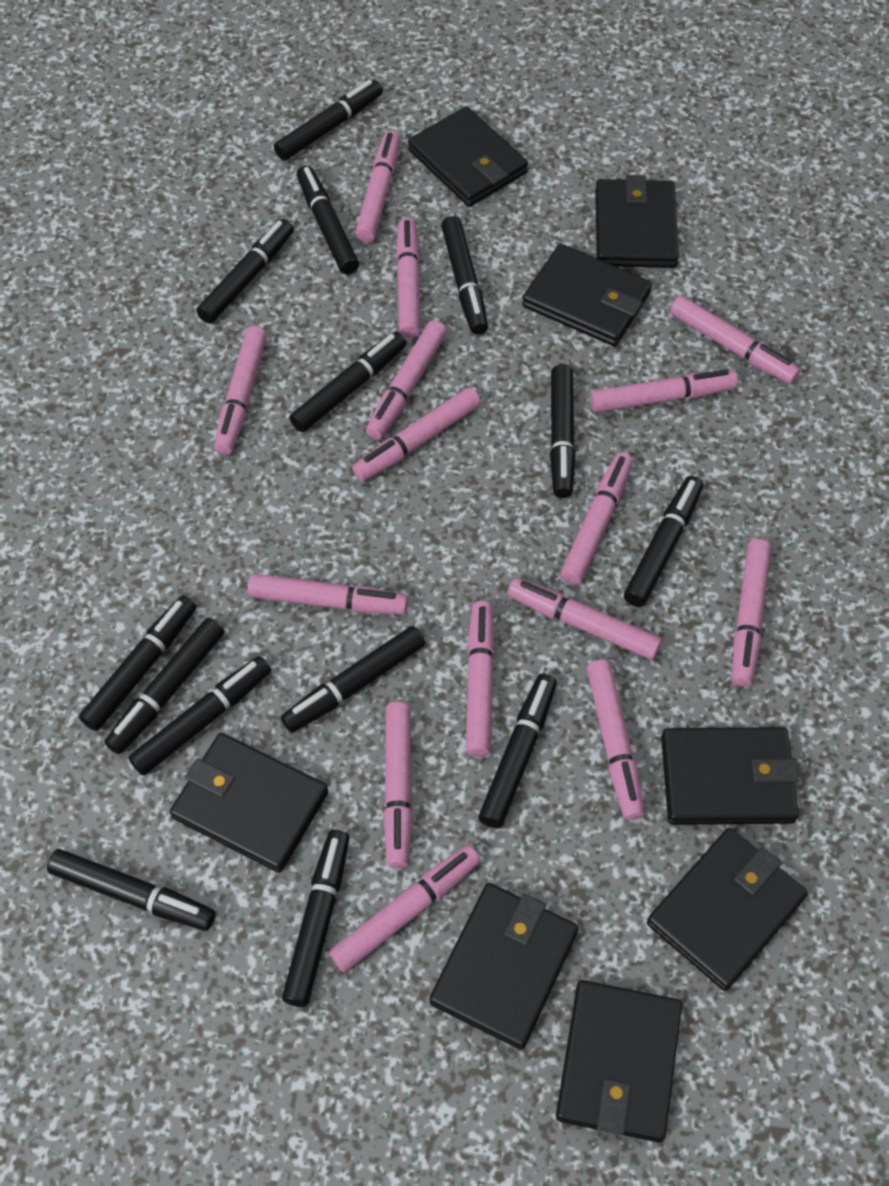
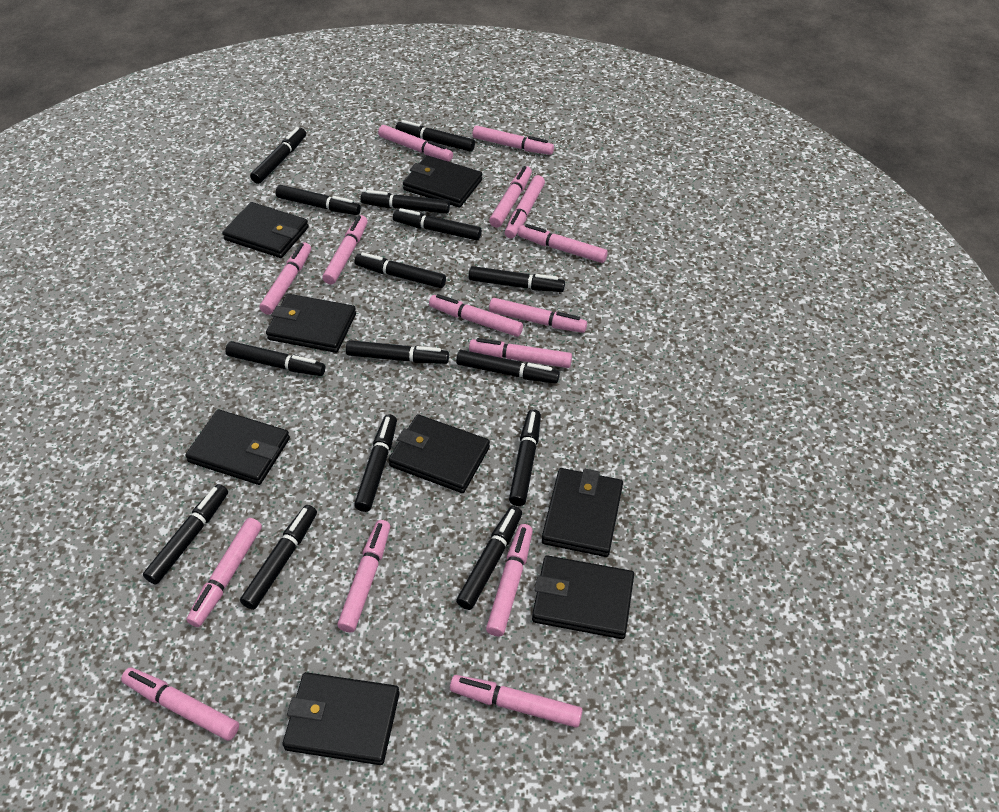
black marker: [47,849,216,931] [79,595,197,731] [105,618,224,754] [128,656,271,776] [196,219,294,324] [274,80,383,161] [281,626,425,733] [282,830,349,1007] [289,332,406,432] [297,165,359,274] [441,216,488,335] [478,674,557,828] [550,364,576,498] [624,476,703,607] = 14 -> [143,484,228,584] [225,341,325,376] [240,505,317,610] [250,127,306,184] [275,185,361,215] [346,340,449,364] [354,414,397,512] [355,252,446,288] [360,190,450,214] [393,208,482,240] [395,120,475,152] [456,350,560,384] [456,506,522,610] [468,266,565,292] [509,409,541,506] = 15

